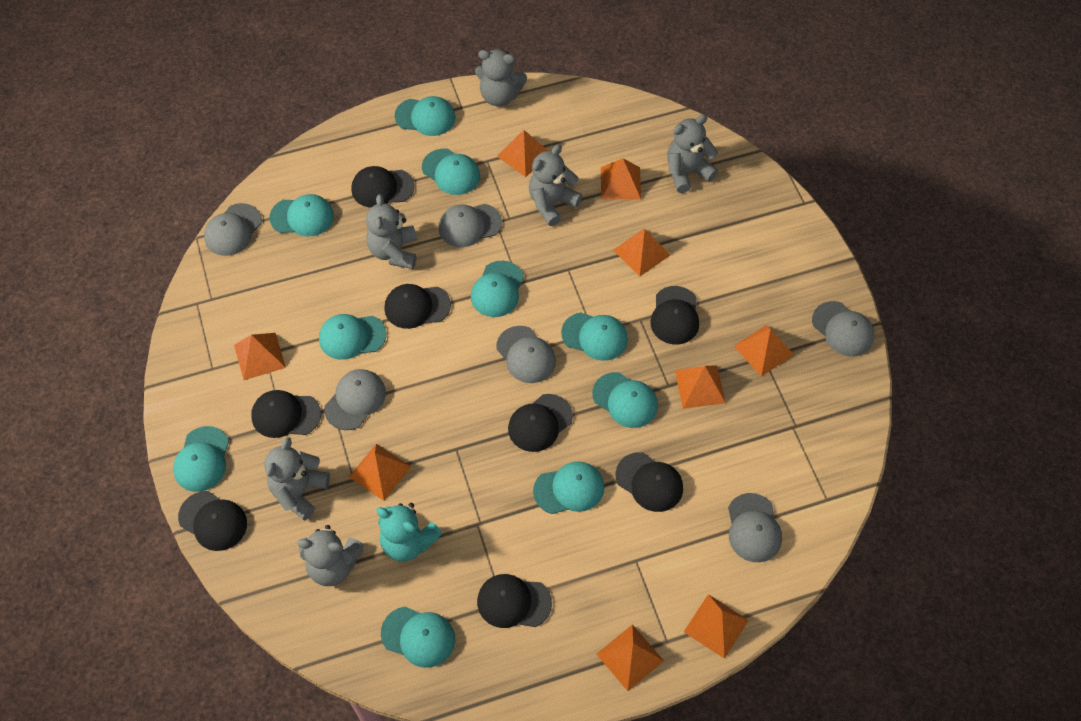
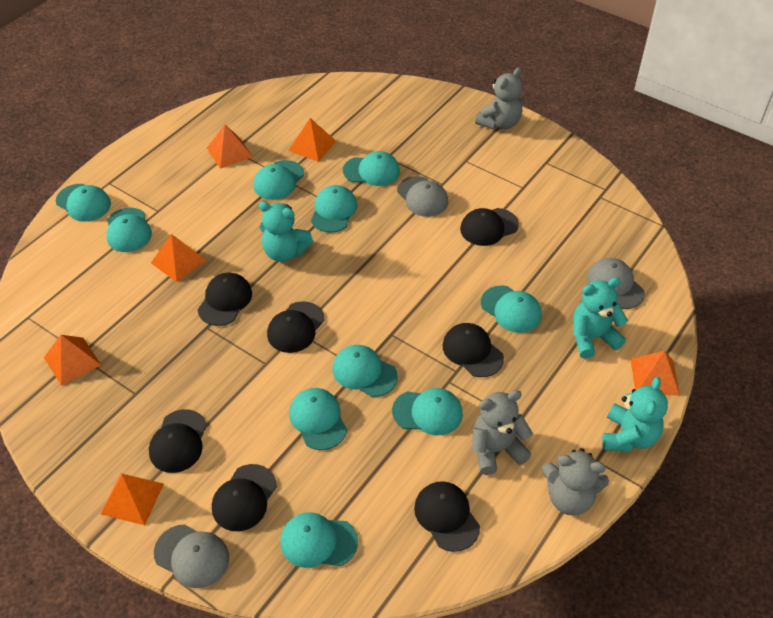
black cap: [178,491,247,551] [251,390,321,438] [351,166,415,208] [384,284,451,329] [477,574,552,628] [508,394,573,452] [615,452,683,512] [650,286,699,345] = 8 -> [149,409,207,473] [198,273,252,326] [212,464,277,531] [267,301,325,353] [414,481,480,552] [443,323,504,377] [460,208,519,246] = 7
grey cap: [204,203,262,256] [324,369,386,430] [439,204,502,247] [496,326,556,383] [728,493,782,562] [812,301,875,357] = 6 -> [154,524,229,588] [397,176,448,217] [587,258,645,309] = 3
grey teddy bear: [264,437,330,520] [297,525,364,586] [366,194,417,269] [475,49,527,107] [529,144,582,226] [667,114,718,193] = 6 -> [472,390,533,475] [475,67,523,130] [542,448,609,516] = 3
orange pyramid: [234,333,286,380] [349,444,411,501] [497,130,548,177] [596,624,664,691] [601,158,641,199] [614,229,670,277] [675,365,726,409] [684,594,749,659] [734,325,794,377] = 9 -> [44,335,101,386] [101,473,164,525] [151,234,206,282] [207,125,253,169] [288,118,336,162] [630,351,680,396] = 6
turquoise teddy bear: [376,503,442,562] = 1 -> [259,201,313,262] [573,277,628,359] [602,377,668,452] = 3

